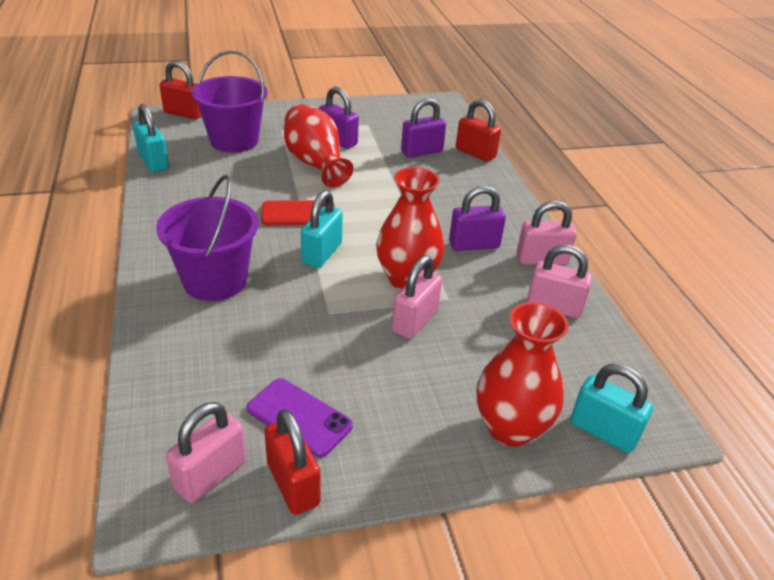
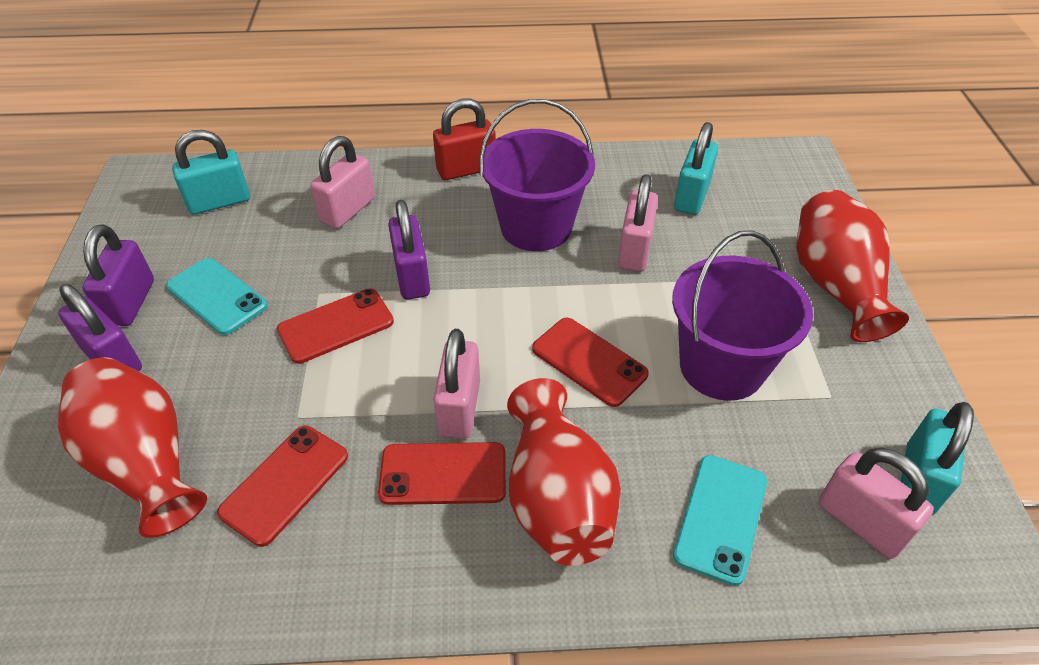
purple phone: [247,378,353,458] = 1 -> none = 0
red padlock: [159,61,201,119] [264,409,321,515] [456,99,501,162] = 3 -> [433,98,496,180] = 1
red phone: [261,200,335,225] = 1 -> [217,425,348,547] [277,288,394,364] [378,442,506,505] [532,318,649,407] = 4
turquoise phone: none = 0 -> [166,258,267,335] [673,455,767,586] = 2

